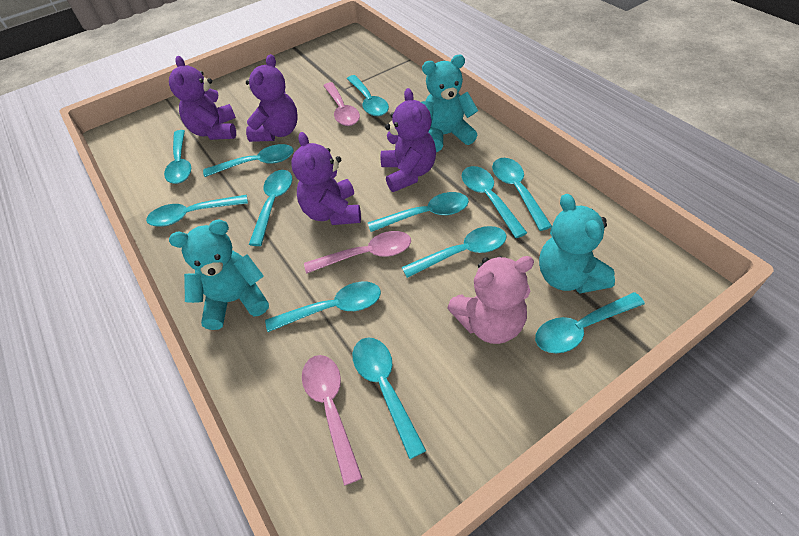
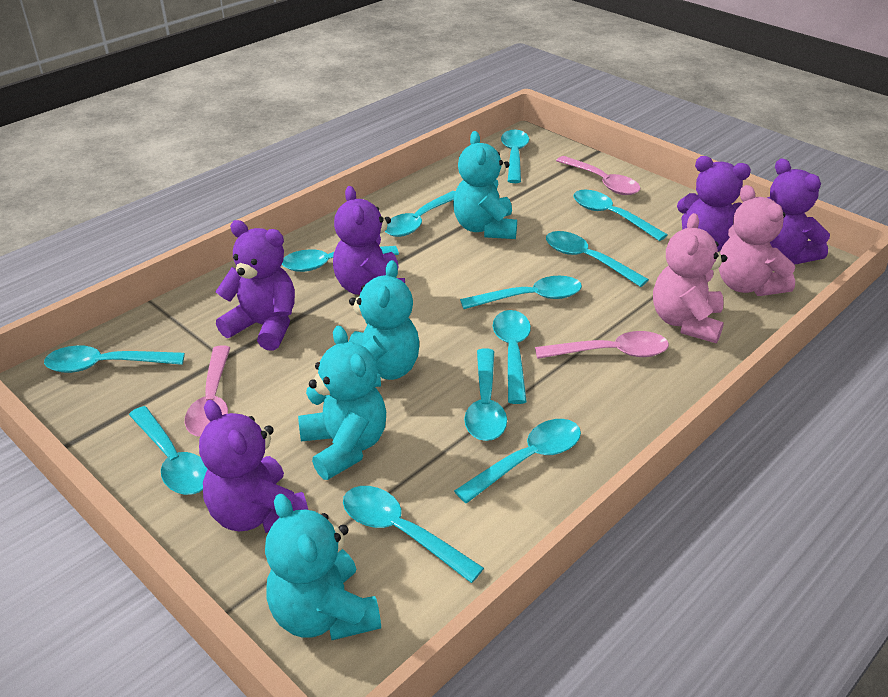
pink teddy bear: [447,256,534,344] = 1 -> [653,213,727,343] [719,185,795,296] = 2
purple teddy bear: [169,56,236,140] [246,54,298,142] [291,132,361,225] [381,88,436,192] = 4 -> [199,400,308,533] [216,220,295,351] [333,186,405,295] [677,156,751,252] [767,158,830,264] = 5
turquoise teddy bear: [169,220,269,330] [421,55,478,152] [539,194,615,293] = 3 -> [265,494,381,640] [298,325,386,480] [349,260,419,387] [453,131,517,239] = 4

